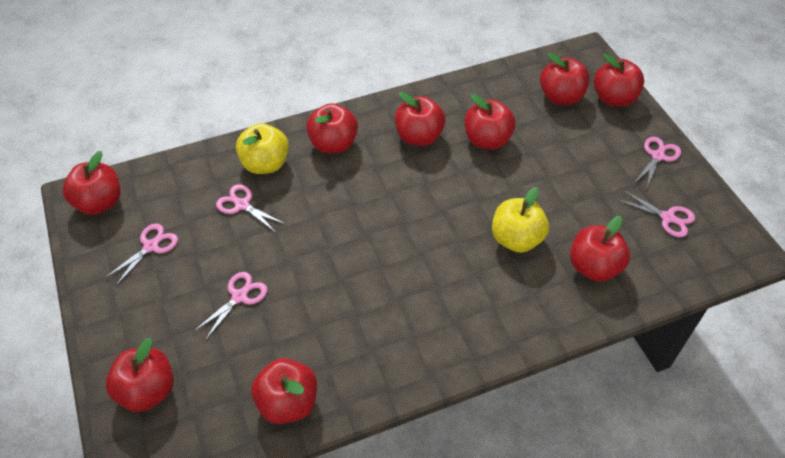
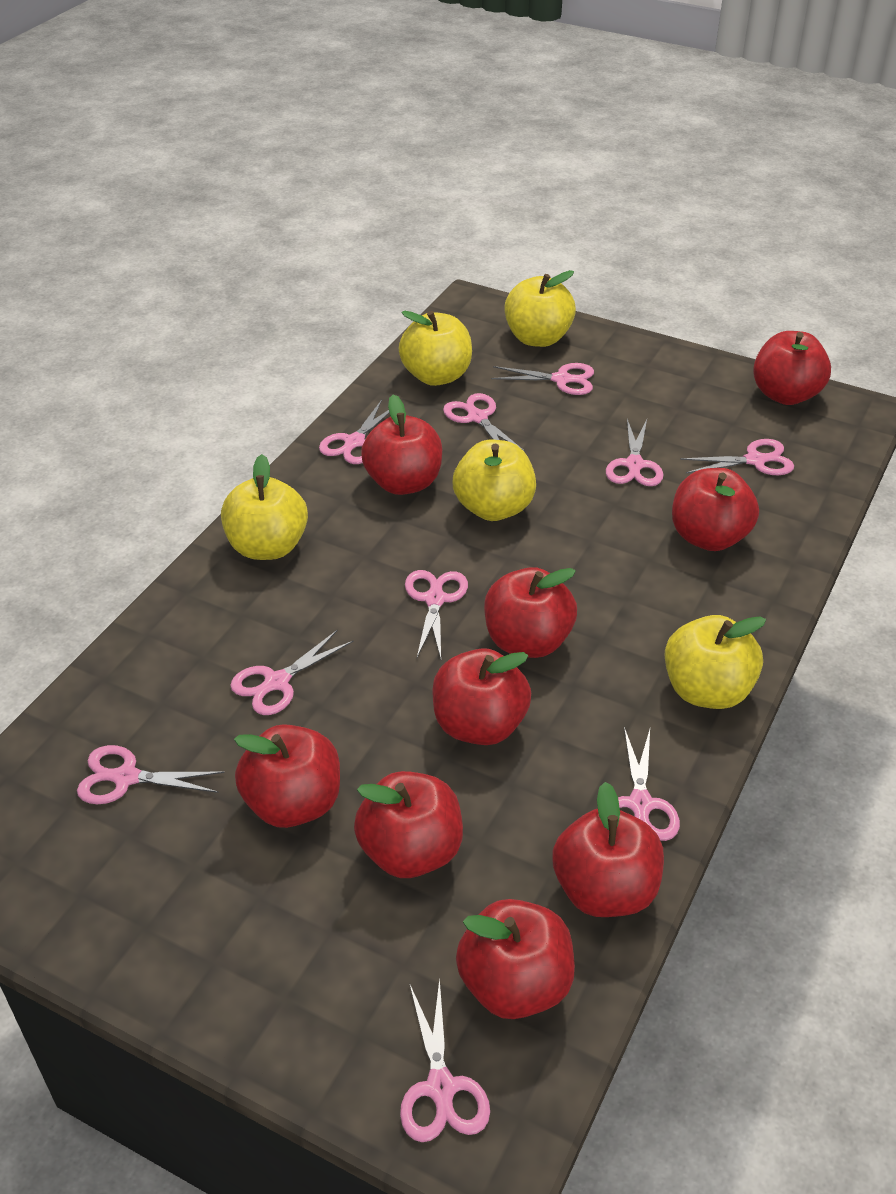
pink scissors: [105,223,178,285] [194,272,267,340] [216,184,285,232] [618,190,695,237] [634,137,681,190] = 5 -> [77,745,224,804] [230,629,353,715] [319,400,390,464] [400,978,490,1142] [405,570,468,658] [443,393,525,452] [491,363,594,395] [606,419,663,486] [618,727,680,841] [680,439,794,475] = 10
yellow apple: [236,123,289,174] [492,187,549,253] = 2 -> [221,454,308,560] [399,311,472,386] [453,440,536,521] [504,270,576,347] [665,615,766,709] = 5

